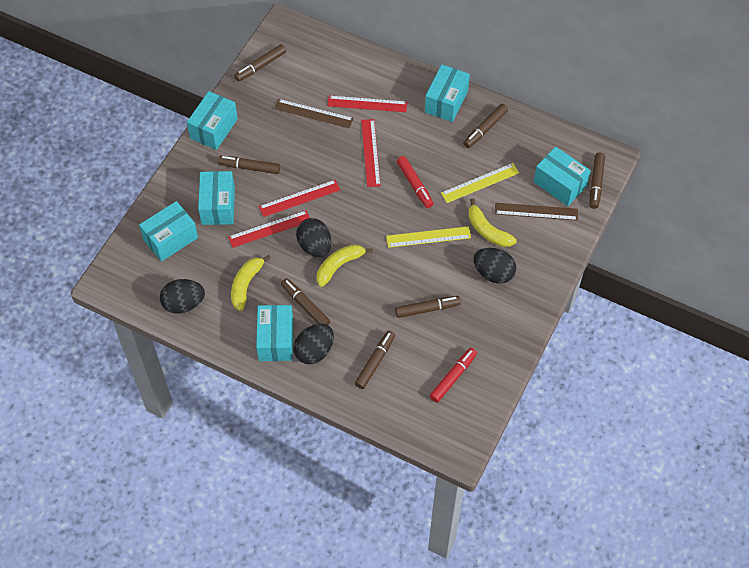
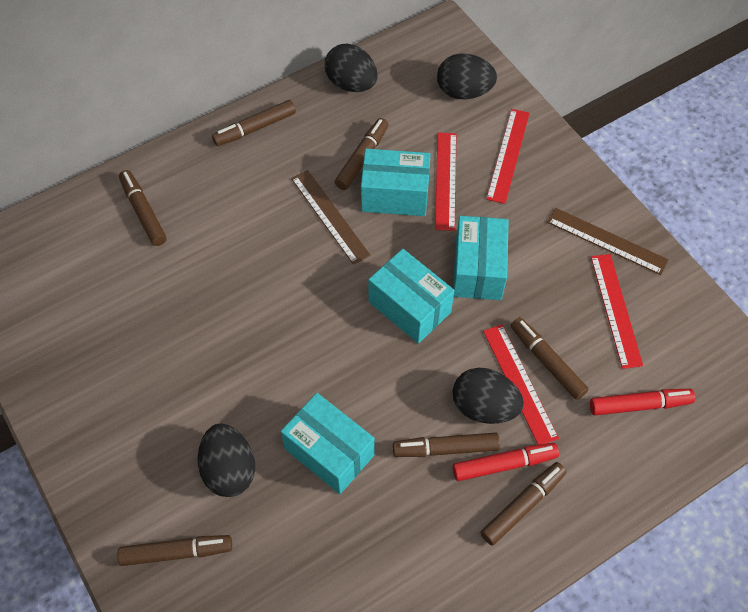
turquoise box: [139,201,198,262] [187,91,238,150] [198,171,235,225] [256,305,293,361] [425,64,470,122] [534,147,591,206] = 6 -> [281,393,374,494] [361,149,431,216] [368,249,455,344] [453,216,509,300] = 4
yellow banana: [231,255,271,311] [317,244,373,287] [469,198,517,247] = 3 -> none = 0
yellow ruler: [386,226,471,248] [441,163,519,203] = 2 -> none = 0

